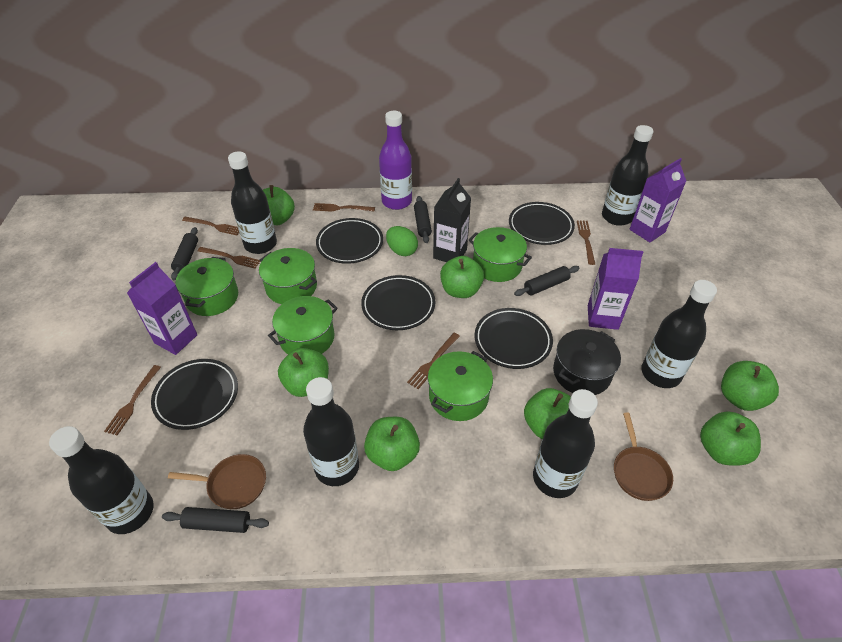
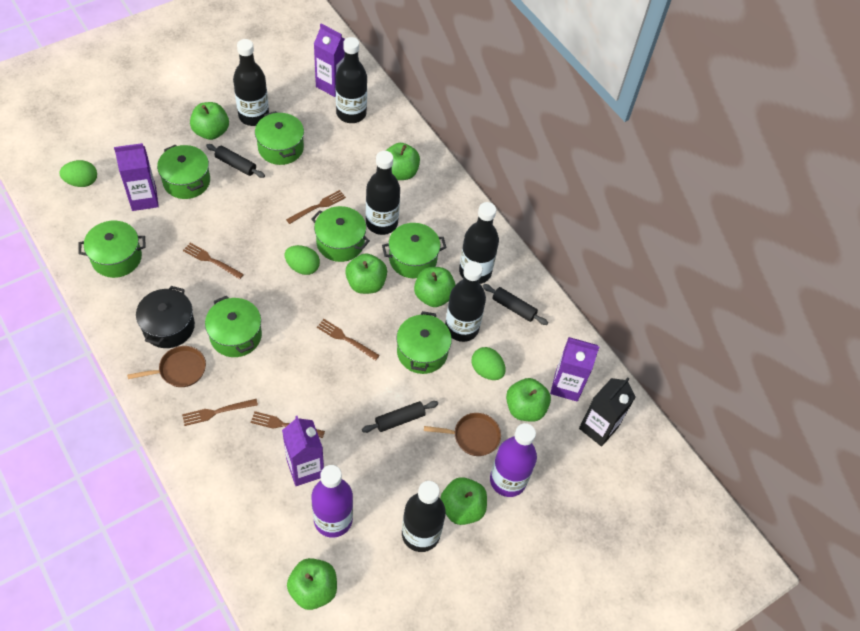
black plate: [151,359,238,430] [316,218,383,264] [361,275,435,330] [474,308,553,369] [509,202,575,245] = 5 -> none = 0
black rolling pin: [162,507,269,533] [171,227,198,280] [414,196,432,243] [514,266,580,296] = 4 -> [206,144,265,178] [362,401,438,433] [483,284,548,325] = 3
brown fork: [104,365,161,435] [182,217,239,236] [197,247,261,269] [313,203,375,212] [407,333,460,389] [577,220,595,265] = 6 -> [182,399,258,426] [183,243,244,279] [251,411,325,438] [286,190,346,224] [317,319,380,361] = 5
green egg: [386,226,418,256] = 1 -> [59,160,97,187] [285,245,320,275] [472,347,505,380] = 3
green pot: [176,257,238,316] [259,248,317,304] [268,296,338,354] [428,351,493,421] [468,227,532,282] = 5 -> [78,221,146,278] [157,144,210,199] [205,296,262,357] [255,111,304,165] [311,206,370,262] [382,223,447,279] [396,311,452,374] = 7
purple bottle: [379,111,412,210] = 1 -> [311,465,353,538] [490,423,537,497] = 2
purple carton: [127,262,197,355] [588,248,643,330] [630,158,686,242] = 3 -> [114,143,159,211] [282,416,324,486] [314,24,345,97] [550,337,599,401] = 4

